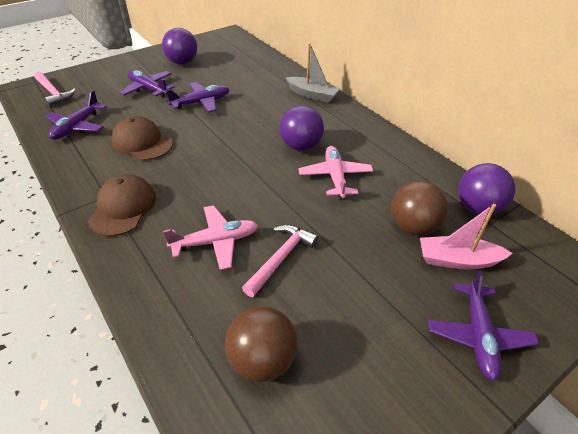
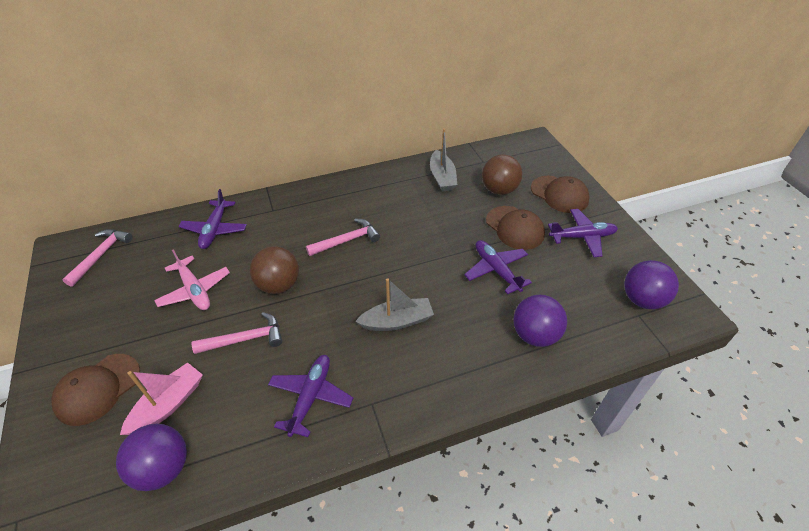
brown cap: [88,174,156,236] [112,116,173,160] = 2 -> [51,354,140,426] [486,206,545,250] [531,176,590,213] = 3
grey boat: [286,43,341,103] = 1 -> [355,278,434,331] [430,128,458,191] = 2
pink hammer: [34,71,76,107] [242,225,319,297] = 2 -> [62,229,132,287] [192,312,282,354] [306,219,380,256] = 3
pink plane: [163,205,258,270] [298,146,373,198] = 2 -> [154,249,230,310] = 1

